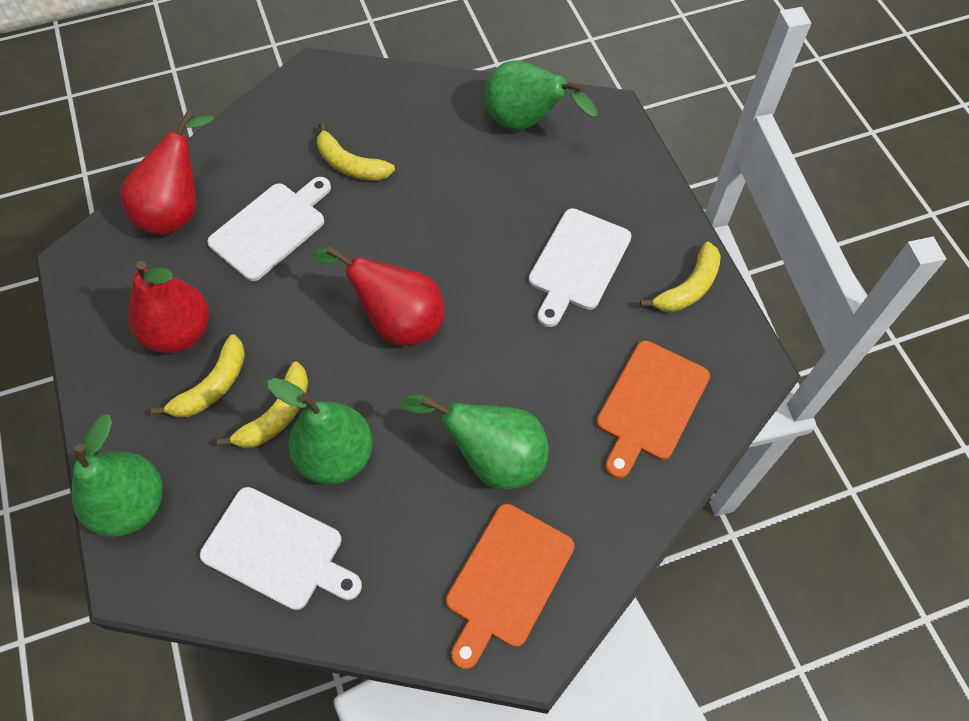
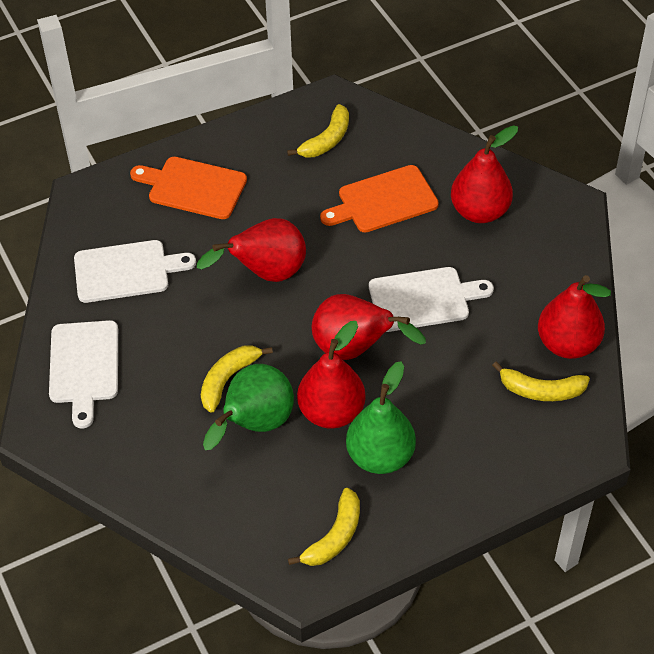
green pear: [72,414,163,537] [267,378,373,484] [401,394,549,490] [484,60,597,131] = 4 -> [203,364,294,450] [346,361,416,474] = 2
red pear: [120,111,214,235] [128,261,209,353] [313,246,444,346] = 3 -> [197,218,306,282] [297,321,366,429] [312,294,426,360] [451,125,518,223] [538,275,611,359] = 5

